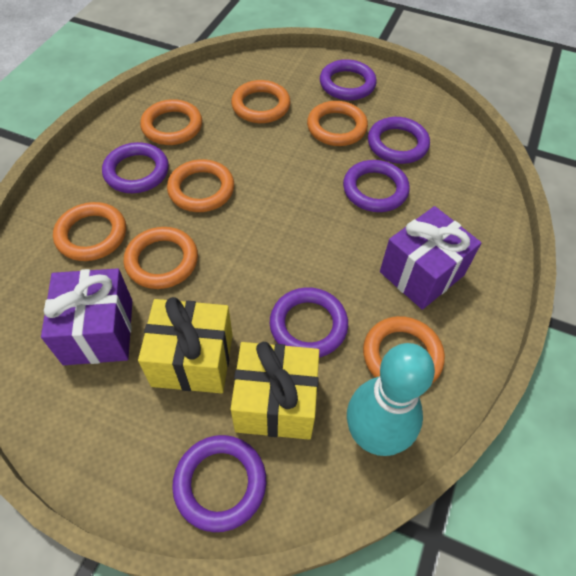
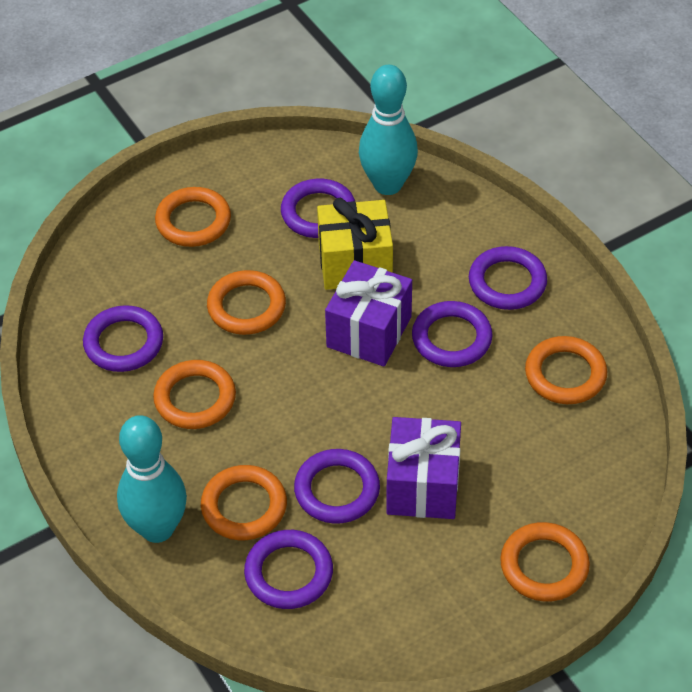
orange ring: [53,202,126,261] [124,227,198,289] [140,99,202,145] [167,159,234,212] [231,80,291,123] [307,101,368,146] [363,316,445,384] = 7 -> [153,360,236,429] [155,187,231,247] [201,465,287,540] [207,270,286,335] [500,522,590,602] [525,336,607,404] = 6
turquoise bowling pin: [347,343,435,456] = 1 -> [117,415,187,543] [359,65,418,195] = 2
yellow gift: [138,297,233,393] [231,342,319,440] = 2 -> [317,198,393,290] = 1

